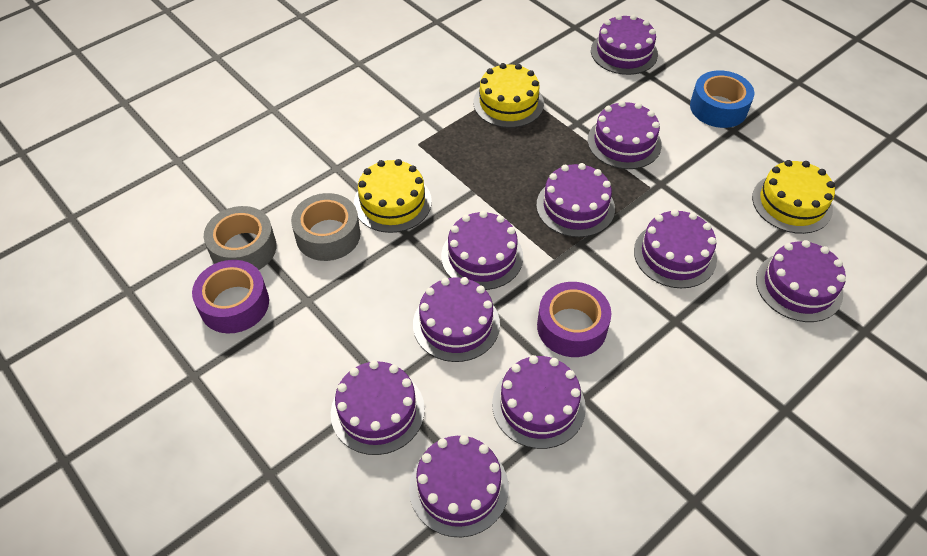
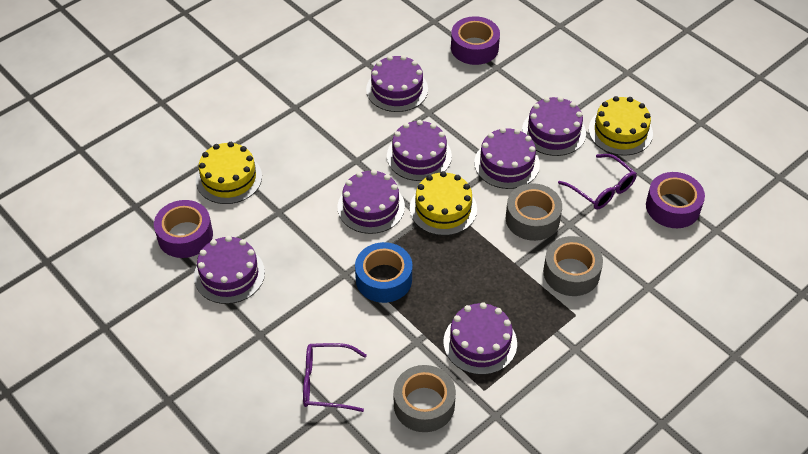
grey tape: [204,206,277,270] [291,193,360,261] = 2 -> [393,365,456,432] [506,183,562,241] [543,236,603,296] = 3
purple cake: [331,361,425,455] [409,435,509,537] [413,277,500,362] [441,211,523,290] [492,355,586,449] [536,163,615,237] [588,101,662,169] [591,14,658,75] [634,209,717,288] [756,240,846,322] = 10 -> [194,236,265,304] [338,170,405,234] [366,55,428,112] [387,120,452,181] [443,302,517,375] [474,128,540,189] [522,97,586,156] = 7
purple glasses: none = 0 -> [303,343,367,412] [558,154,637,210] = 2
purple tape: [192,260,269,333] [537,282,611,357] = 2 -> [154,200,213,258] [451,16,500,65] [646,172,705,228] = 3

